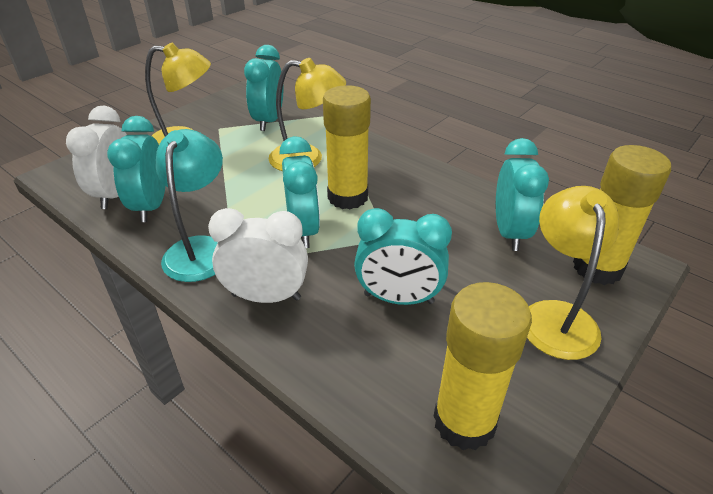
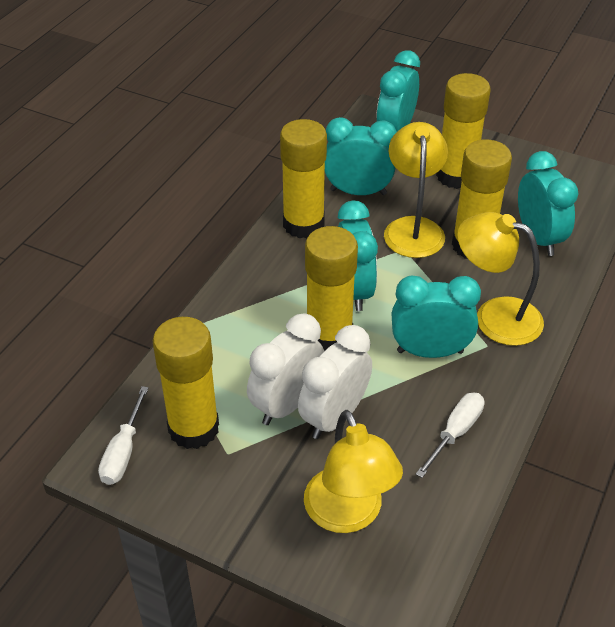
turquoise lamp: [156,129,223,282] = 1 -> none = 0
white screwdriver: none = 0 -> [98,386,149,485] [416,393,484,478] = 2
yellow glue stick: [323,85,371,210] [433,282,532,450] [573,145,671,285] = 3 -> [153,317,219,449] [280,119,327,238] [305,226,358,351] [436,73,491,189] [452,140,512,259] = 5

